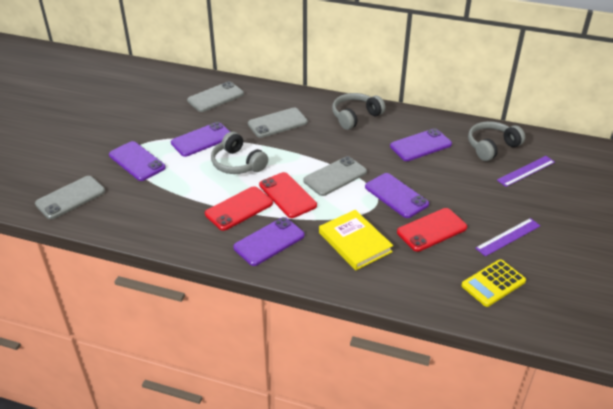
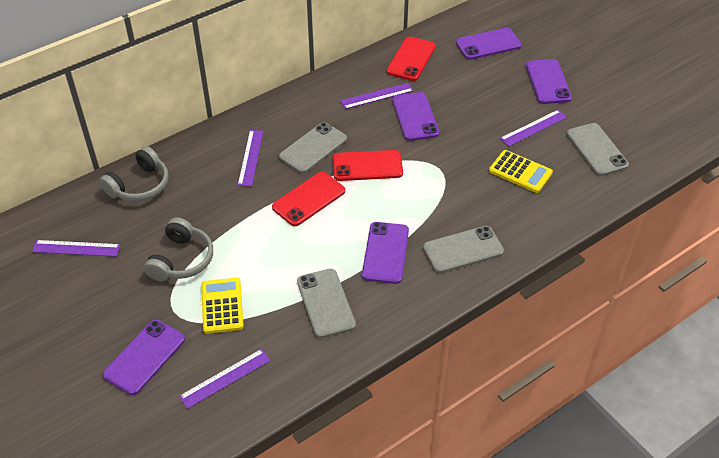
grey headphones: [211,132,268,174] [332,93,385,130] [468,121,525,161] = 3 -> [99,146,169,202] [144,217,213,281] = 2
purple ruler: [476,218,540,257] [497,156,555,187] = 2 -> [32,240,120,257] [179,349,271,409] [238,130,264,187] [340,83,413,109] [500,110,567,147] = 5
yellow book: [319,210,393,270] = 1 -> none = 0
yellow calculator: [461,259,526,307] = 1 -> [201,278,244,334] [489,150,553,193] = 2

